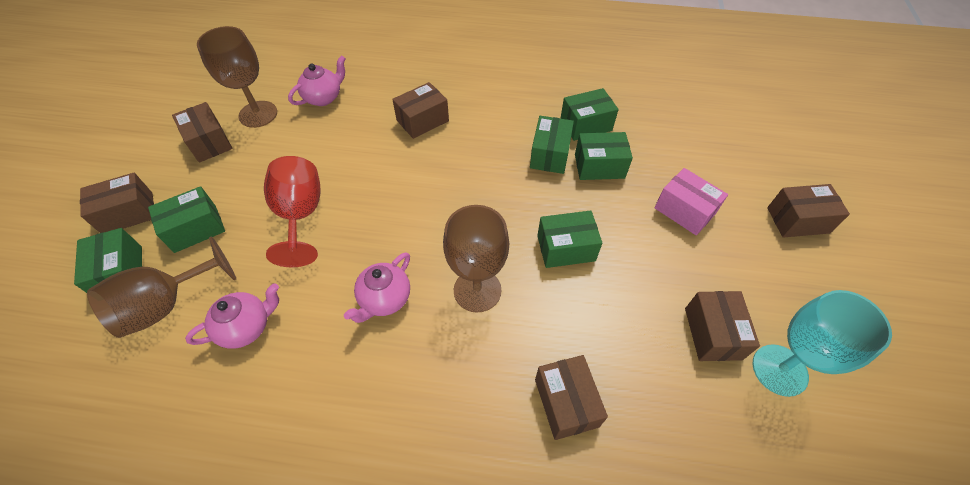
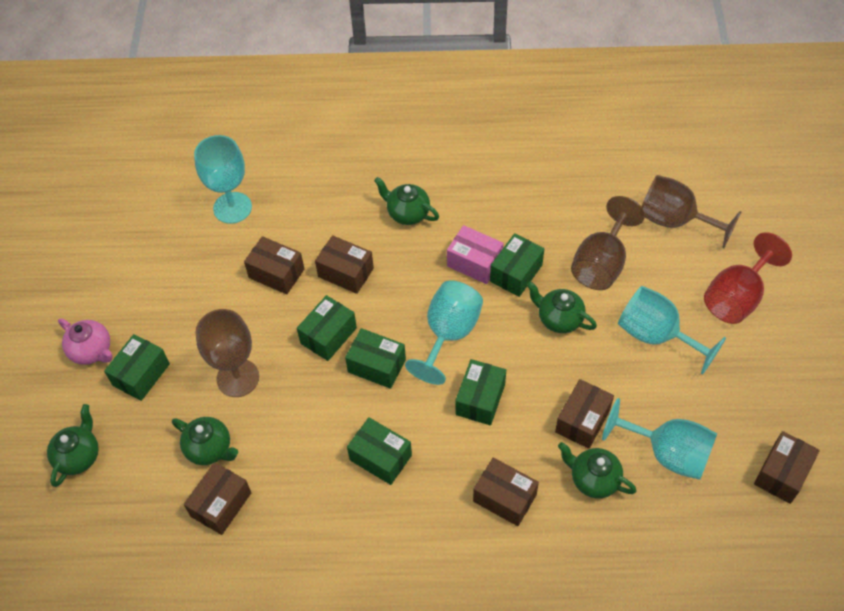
green teapot: none = 0 -> [47,404,99,487] [172,417,238,465] [374,177,439,225] [527,281,597,333] [558,442,637,499] = 5
pink teapot: [185,283,279,349] [288,55,346,106] [344,252,410,323] = 3 -> [58,319,112,365] = 1
turquoise goblet: [753,290,892,397] = 1 -> [194,135,252,224] [405,280,483,385] [602,398,717,480] [618,286,726,375] = 4

